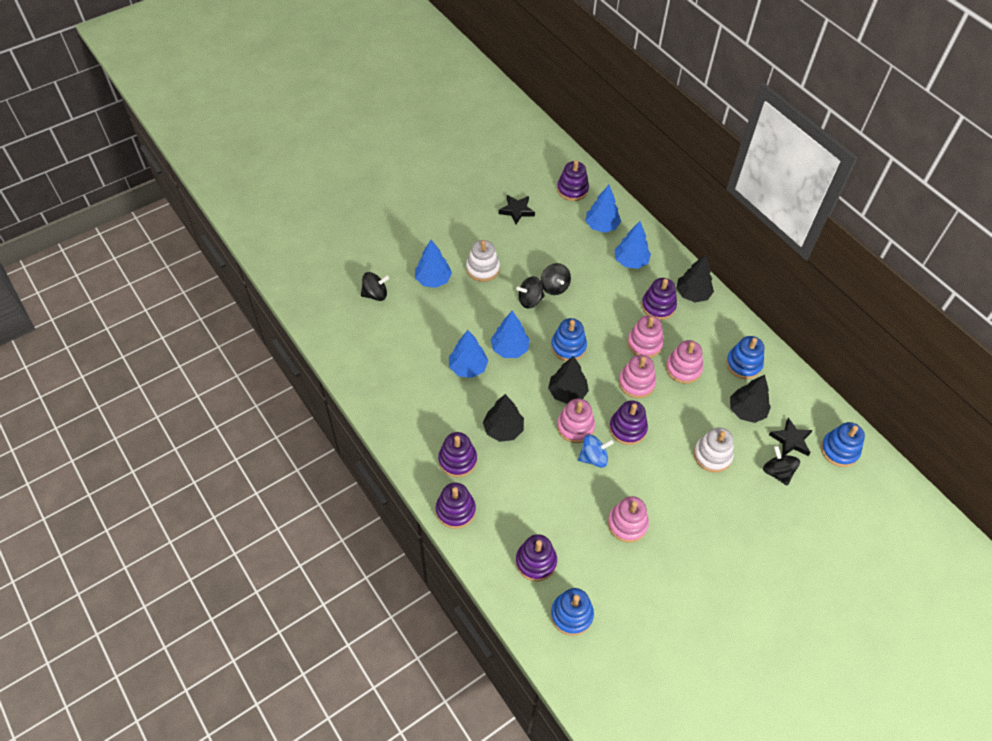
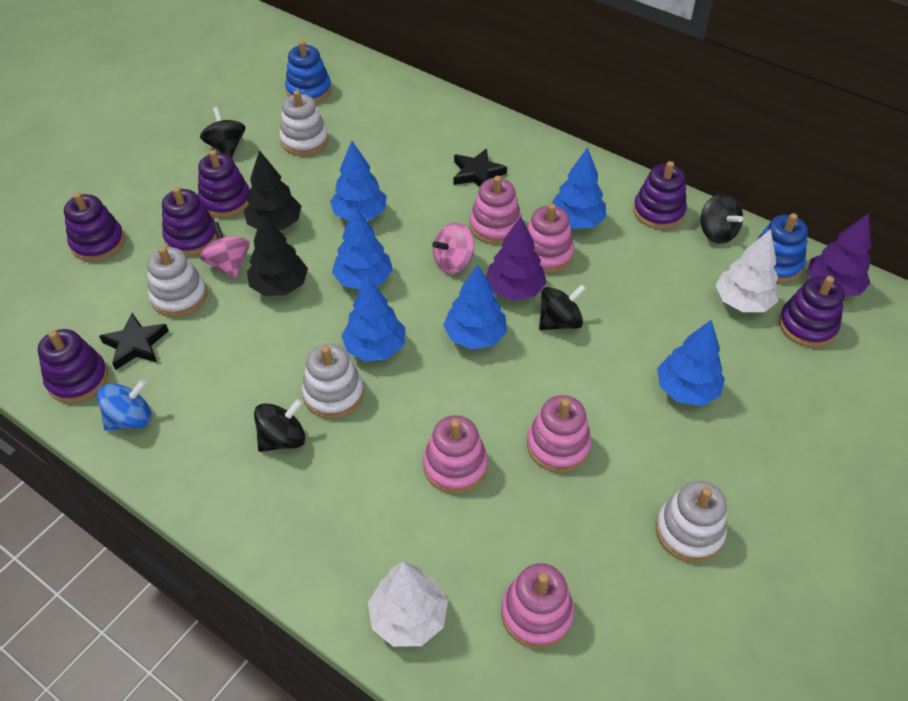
black tree: [483,394,524,442] [548,356,589,404] [676,254,714,302] [730,375,771,423] = 4 -> [244,150,301,230] [247,213,308,296] = 2
blue stacking toy: [551,318,587,361] [551,588,594,636] [726,336,764,379] [821,422,865,467] = 4 -> [285,40,331,103] [757,213,808,283] = 2
blue tree: [415,240,452,288] [449,330,488,378] [491,311,530,358] [585,185,621,233] [614,221,651,269] = 5 -> [330,141,387,221] [332,206,393,290] [341,276,405,361] [443,264,507,350] [551,147,606,229] [657,320,725,406] = 6
pink spinning top: none = 0 -> [200,222,250,279] [432,222,474,274] = 2
purple tree: none = 0 -> [486,216,547,300] [807,213,871,296] = 2
white stacking toy: [466,240,500,282] [694,427,734,473] = 2 -> [147,246,207,317] [279,90,328,156] [302,344,364,419] [656,481,727,562] = 4
white tree: none = 0 -> [368,562,448,647] [716,229,778,312] = 2

